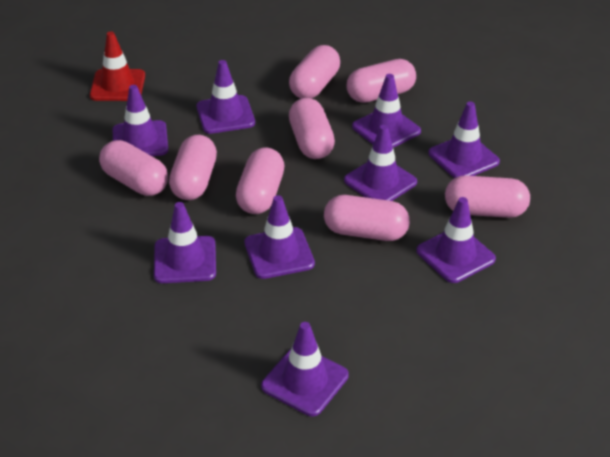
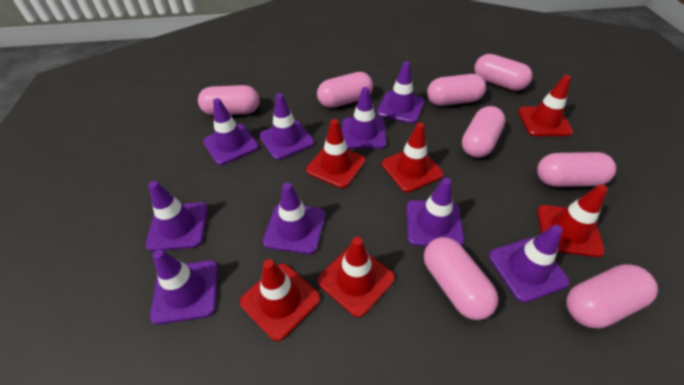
red traffic cone: [90,31,145,101] = 1 -> [240,259,320,341] [306,119,366,188] [317,237,395,318] [382,122,443,192] [518,75,573,136] [537,184,608,257] = 6

